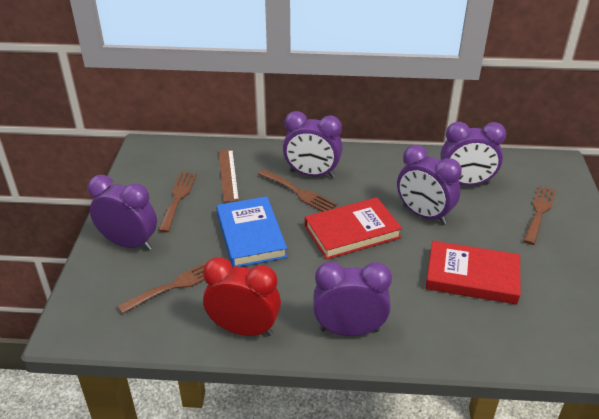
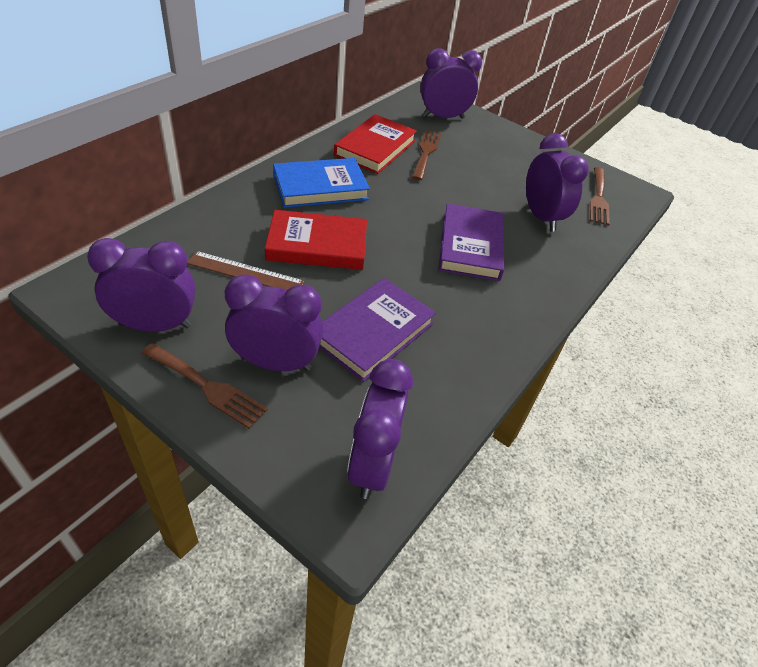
brown fork: [117,262,207,314] [158,172,197,233] [258,169,337,212] [523,185,557,245] = 4 -> [142,343,268,429] [412,130,442,180] [590,167,610,225] = 3
purple book: none = 0 -> [319,278,436,382] [439,203,504,281] = 2
red clock: [203,257,281,336] = 1 -> none = 0

